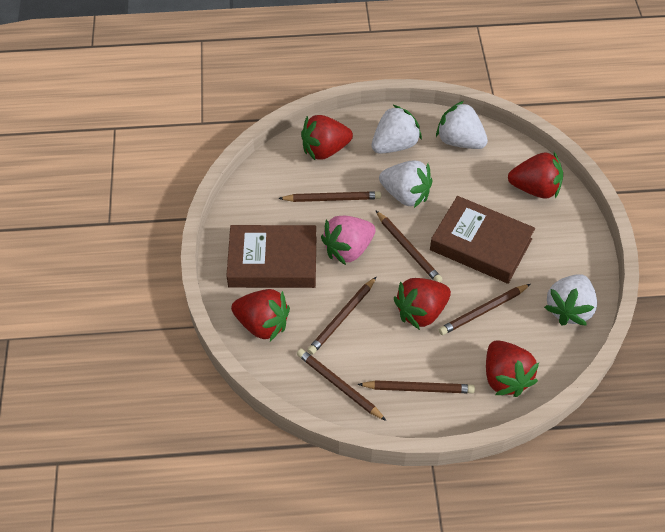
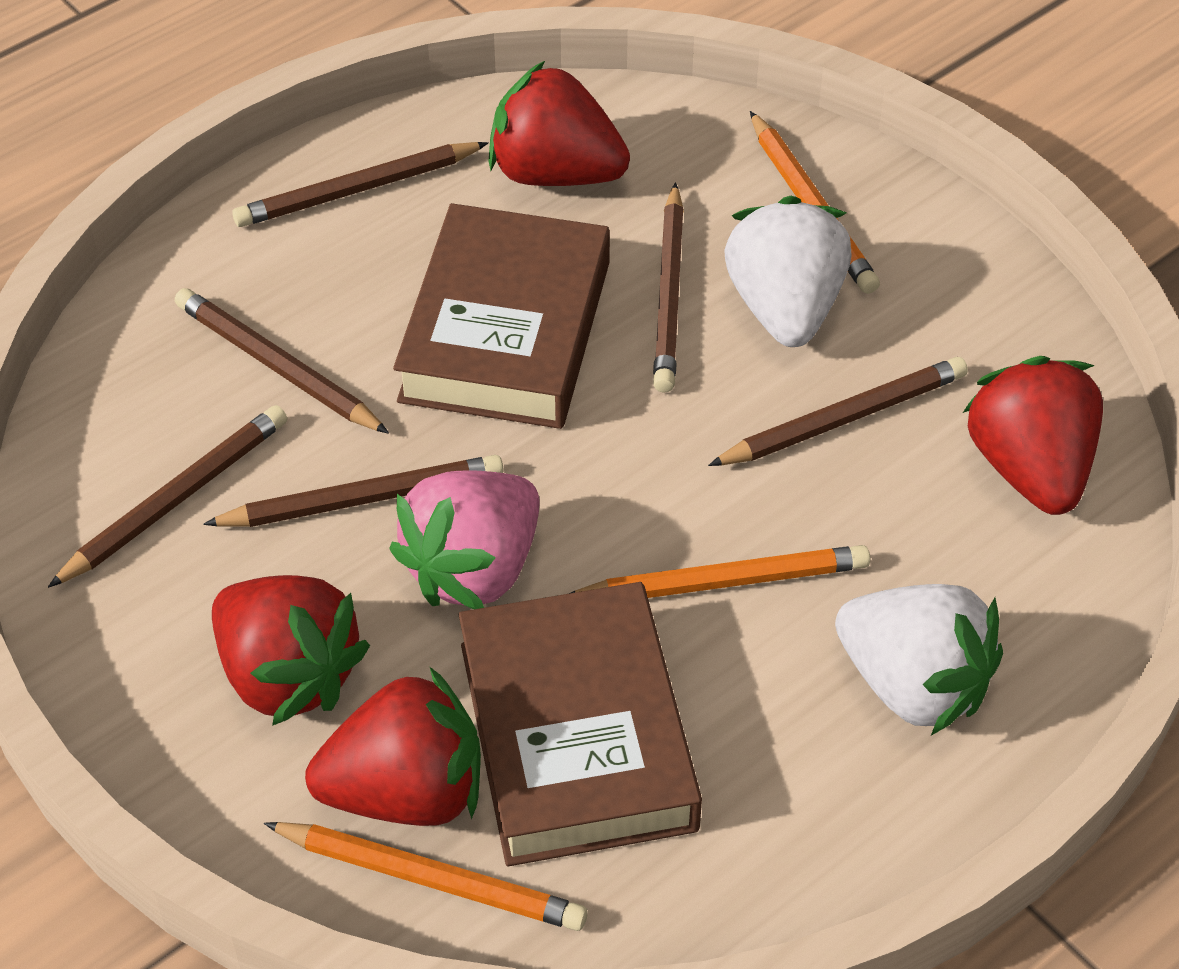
orange pencil: none = 0 -> [264,822,588,931] [571,545,870,598] [750,111,880,294] = 3
red strawberry: [231,289,290,341] [301,115,353,160] [394,278,451,330] [486,340,539,397] [508,152,563,199] = 5 -> [212,575,370,726] [305,667,481,826] [489,61,630,186] [963,356,1103,515] = 4
white strawberry: [372,105,422,154] [379,160,433,208] [436,101,488,149] [544,274,597,326] = 4 -> [724,196,852,347] [835,584,1003,736] = 2

